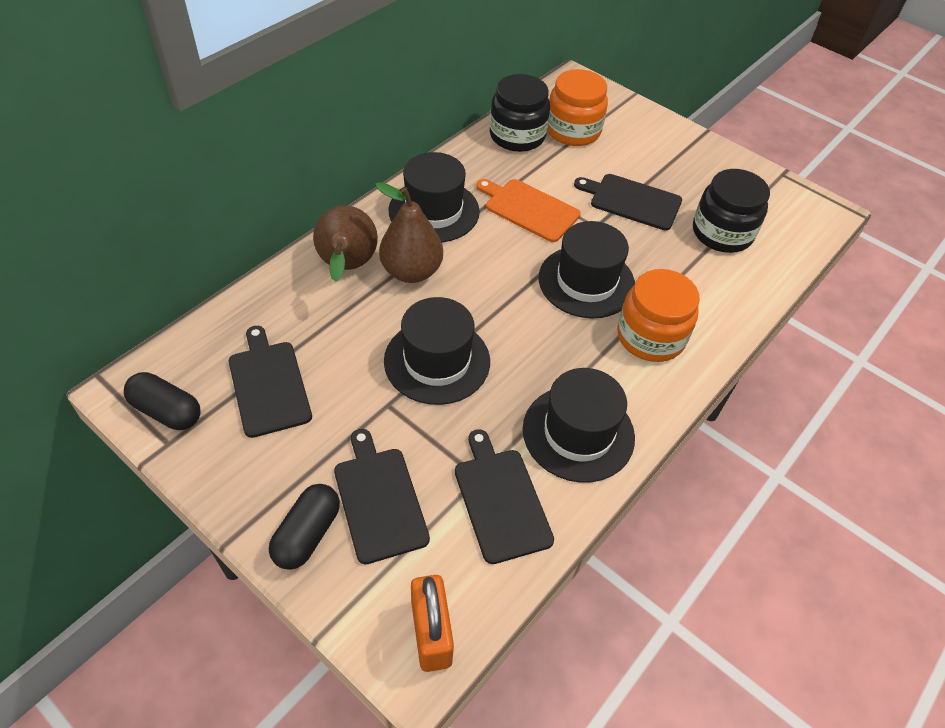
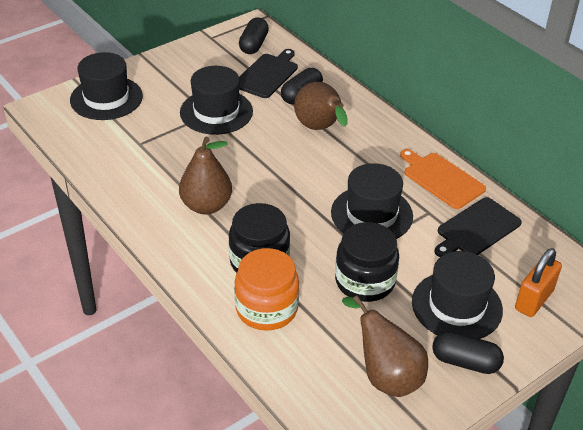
black capsule: [124,372,201,430] [269,484,340,570] = 2 -> [239,18,269,54] [281,68,323,104] [432,331,504,374] = 3
black cutting board: [229,326,312,438] [334,429,430,564] [455,429,554,564] [574,174,682,231] = 4 -> [239,49,298,98] [434,197,522,257] = 2
brown pear: [313,206,378,282] [375,182,443,283] = 2 -> [179,137,232,214] [294,82,348,130] [342,295,428,397] = 3
orange jar: [547,69,608,146] [617,269,700,362] = 2 -> [234,248,299,331] = 1

